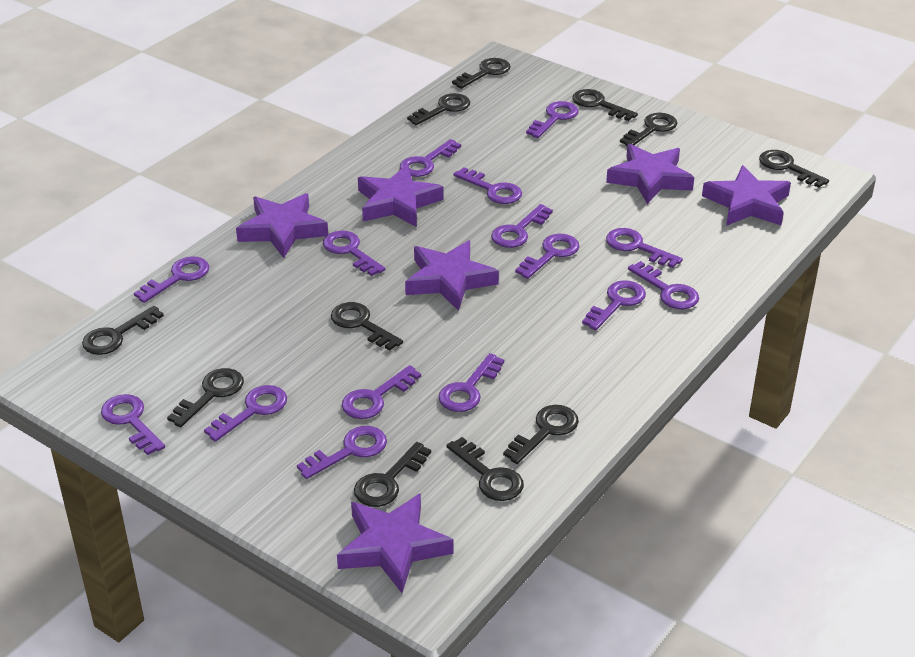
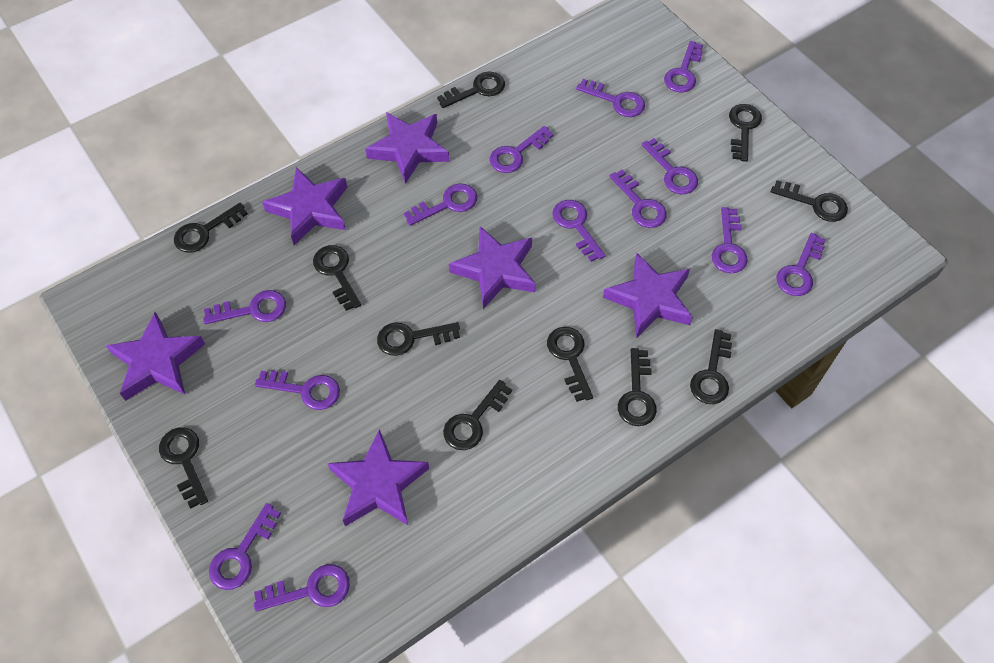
purple key: [101,394,165,455] [134,256,209,303] [204,385,287,442] [297,426,387,479] [323,230,385,276] [342,365,421,419] [400,139,461,177] [438,353,504,412] [453,167,522,204] [491,204,553,248] [515,234,580,279] [526,101,579,138] [582,280,646,330] [606,228,683,268] [628,261,699,309] = 15 -> [203,290,286,324] [209,503,281,590] [254,564,350,612] [255,370,340,410] [404,183,477,226] [489,126,554,173] [552,200,605,262] [576,79,645,117] [609,169,667,228] [642,138,698,194] [664,41,703,93] [712,207,748,273] [777,233,826,296] = 13

